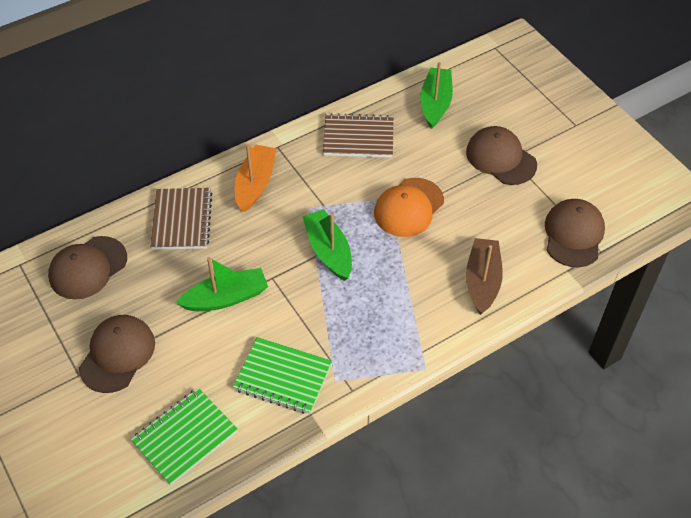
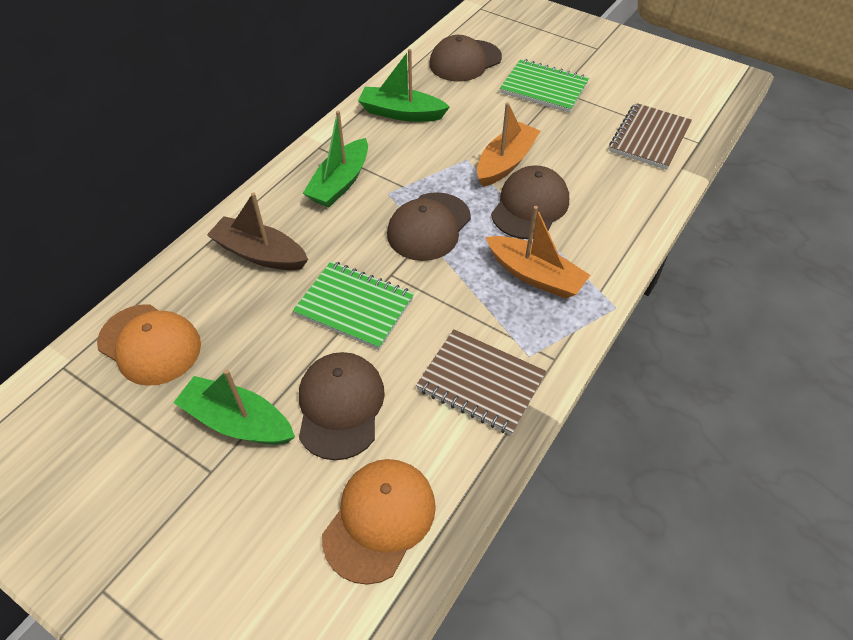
orange boat: [235,144,276,212] = 1 -> [477,102,540,187] [486,206,590,299] = 2
orange cap: [374,178,444,237] = 1 -> [97,304,201,386] [322,459,436,585] = 2

